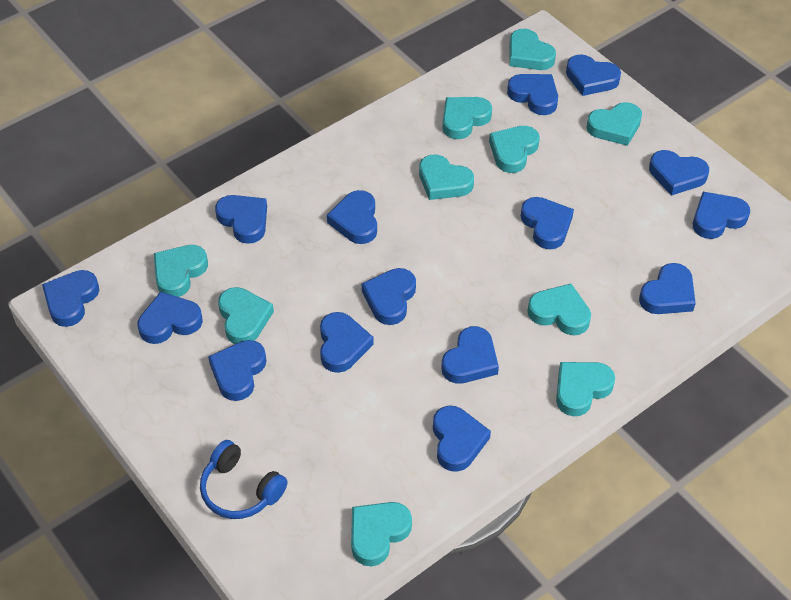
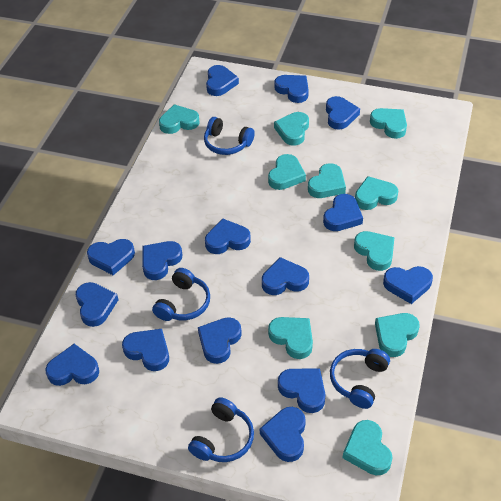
blue headphones: [200,440,288,519] = 1 -> [152,268,210,321] [188,397,254,462] [204,117,255,155] [330,349,390,409] = 4

